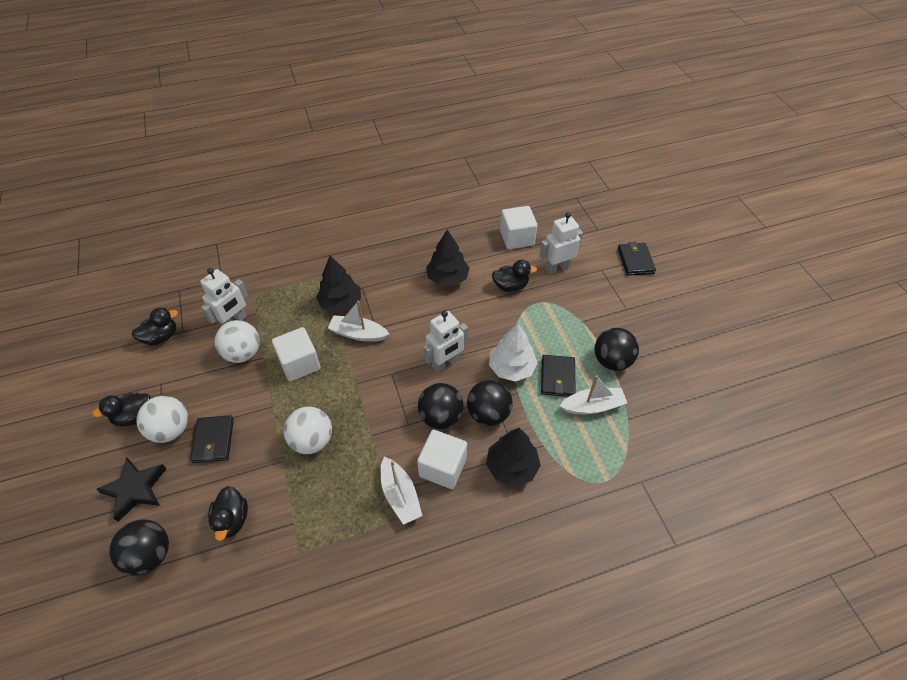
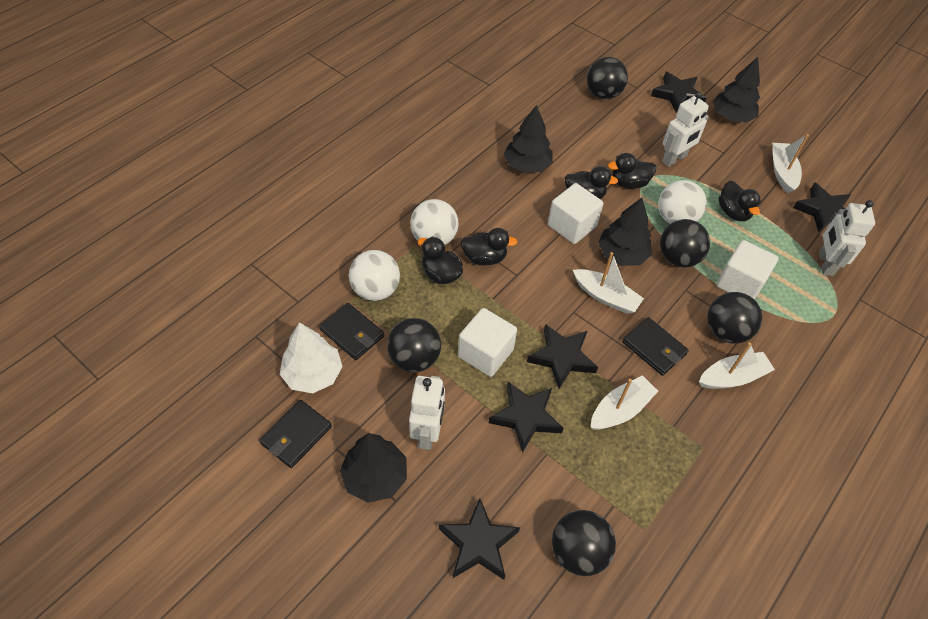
black ball: [109,519,169,576] [418,383,464,429] [467,380,513,426] [594,328,639,371] = 4 -> [387,318,441,372] [552,510,616,576] [587,57,628,99] [660,219,710,268] [707,292,762,344] = 5
black duck: [92,392,151,427] [132,308,178,346] [208,486,248,541] [492,260,537,292] = 4 -> [418,237,463,284] [461,228,517,266] [565,166,618,199] [608,153,656,189] [718,181,761,221] = 5
black star: [96,457,167,522] = 1 -> [439,498,520,580] [489,382,563,453] [527,324,598,389] [651,71,706,113] [793,182,851,233] = 5
black tree: [316,256,361,313] [426,229,469,286] [486,428,541,487] = 3 -> [340,433,407,503] [504,105,553,173] [598,198,652,266] [713,57,760,122] = 4
white boat: [328,301,389,342] [381,457,423,525] [560,375,627,415] = 3 -> [573,252,644,314] [591,375,658,430] [699,342,775,389] [773,134,809,194] = 4

